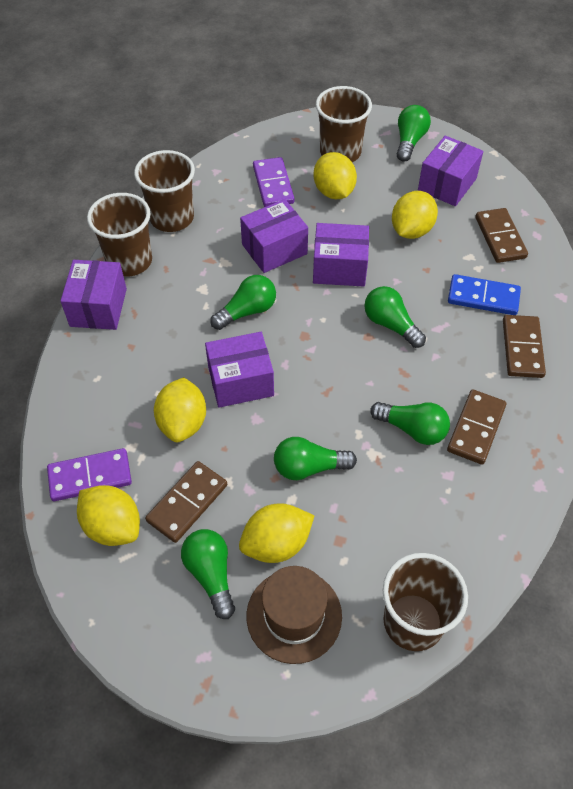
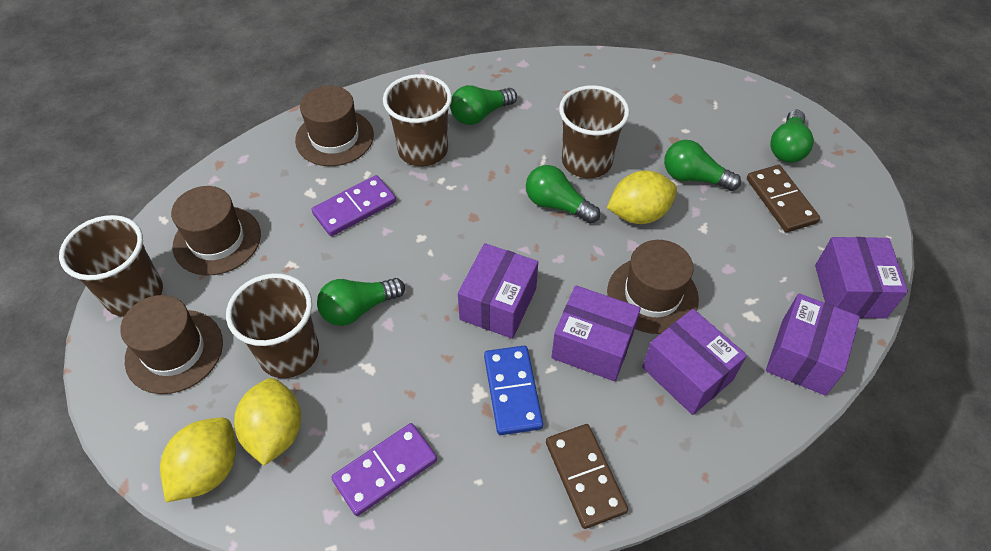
brown domino: [145,461,227,543] [447,389,507,465] [476,208,528,263] [503,315,546,378] = 4 -> [546,424,628,529] [747,165,820,232] = 2
brown hat: [247,566,342,664] = 1 -> [120,295,223,394] [171,186,261,275] [295,85,374,166] [607,240,699,334] = 4
green light bulb: [181,529,235,619] [210,275,276,330] [274,437,357,480] [364,286,426,348] [370,402,450,445] [397,105,431,161] = 6 -> [317,278,405,326] [450,85,517,125] [526,165,600,224] [664,140,741,191] [770,110,814,163] = 5
yellow lemon: [77,485,140,546] [154,377,206,442] [239,503,314,563] [314,152,357,199] [392,191,438,239] = 5 -> [160,418,236,502] [234,378,301,466] [607,170,677,224] = 3

